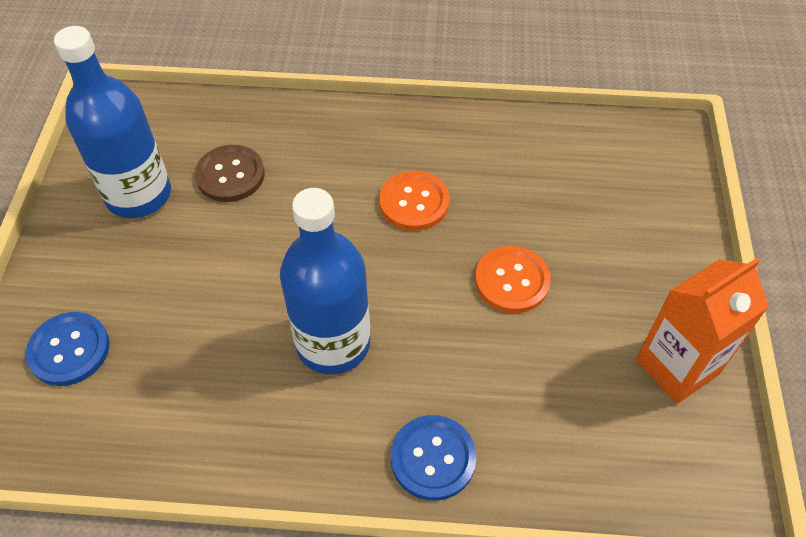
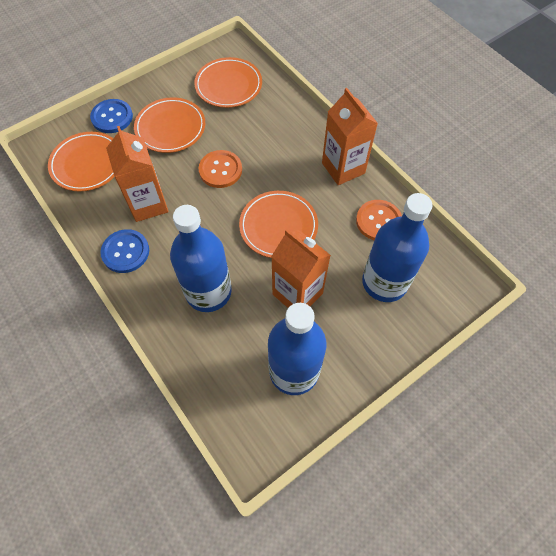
blue bottle: [54,26,171,218] [280,188,370,374] = 2 -> [170,205,232,312] [268,303,326,395] [362,193,432,302] = 3
brown button: [195,145,265,202] = 1 -> none = 0
orange carton: [636,258,769,404] = 1 -> [106,126,168,222] [271,229,331,308] [322,88,378,185] = 3
orange plate: none = 0 -> [48,132,114,192] [134,97,205,153] [194,57,262,108] [239,191,318,258] = 4

